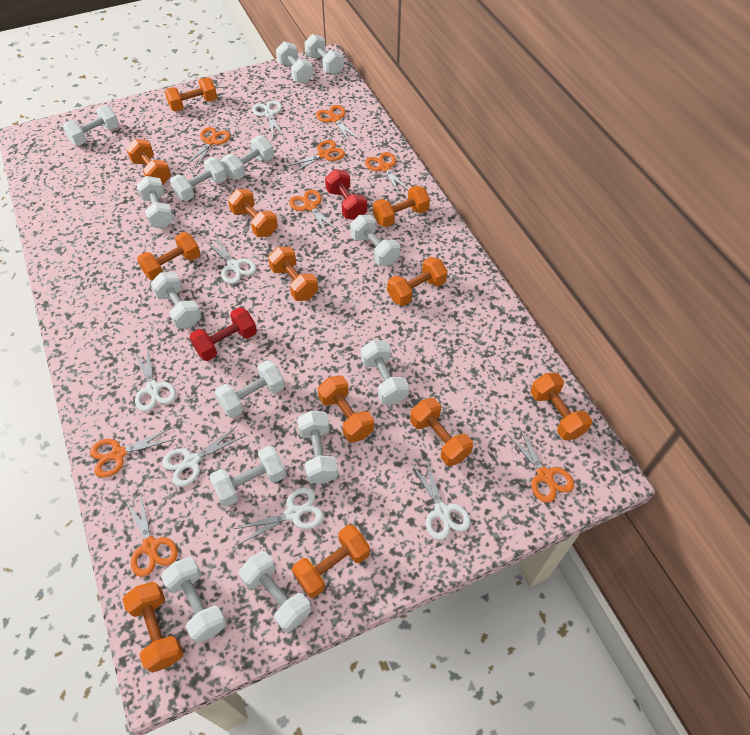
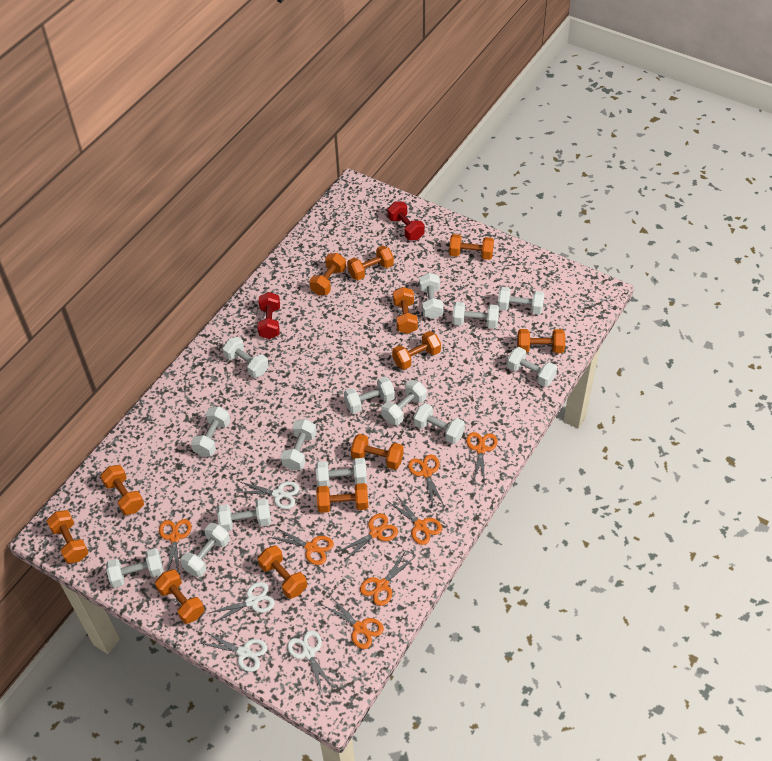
white scissors: [134,345,176,412] [162,426,245,487] [205,236,256,284] [234,487,324,544] [252,100,284,137] [411,459,471,540] = 6 -> [200,632,267,672] [209,582,275,624] [240,481,299,509] [287,630,335,692] = 4

